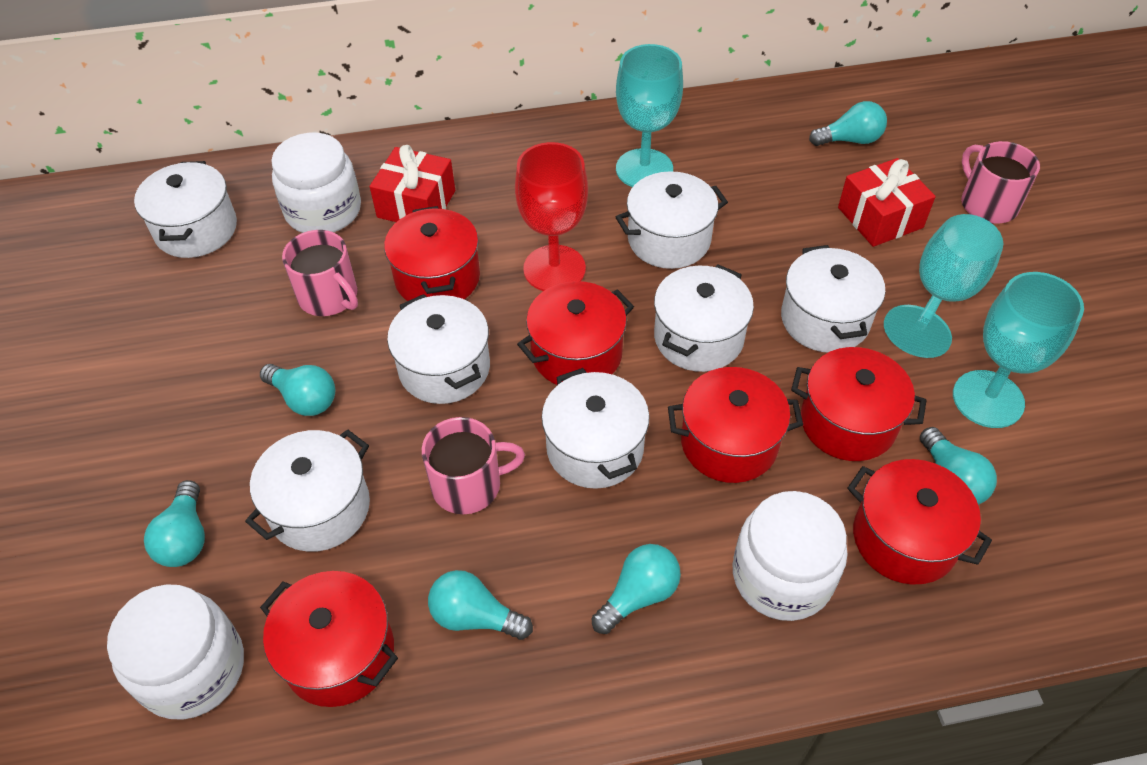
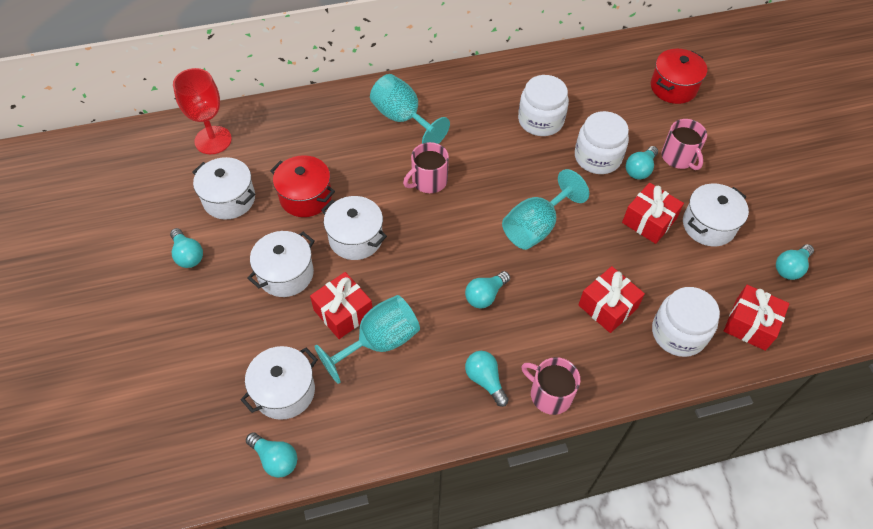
red gift: [370,145,455,222] [838,158,936,247] = 2 -> [310,272,372,339] [578,266,645,333] [622,183,684,244] [724,285,789,351] = 4
red pot: [260,571,398,707] [384,206,480,301] [517,281,634,385] [668,367,803,483] [791,347,927,461] [848,459,992,585] = 6 -> [270,155,335,217] [651,49,707,104] = 2
white pot: [134,161,237,258] [245,429,370,552] [387,294,490,404] [542,368,649,489] [616,171,728,269] [654,265,754,372] [781,245,885,352] = 7 -> [192,157,255,219] [241,346,318,420] [247,231,315,297] [321,196,387,260] [683,184,749,246] = 5

